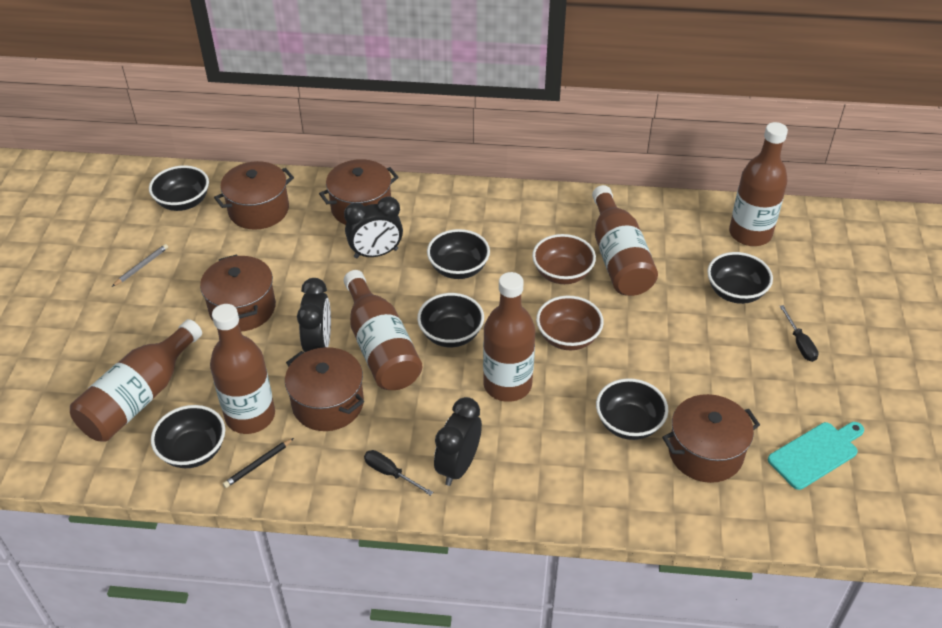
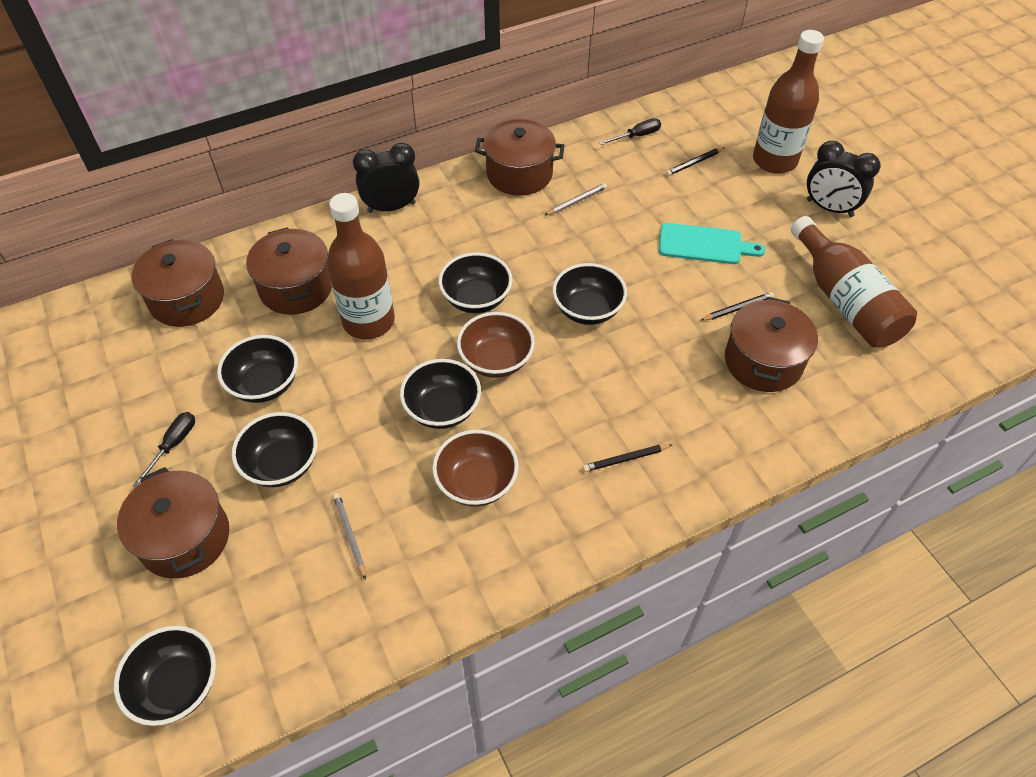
black clock: [297,278,331,352] [344,196,403,258] [434,397,482,486] = 3 -> [353,143,419,213] [807,141,881,217] = 2
black pencil: [223,438,294,488] = 1 -> [583,444,672,472] [666,147,725,176] [700,292,774,321] = 3
brown bottle: [70,319,202,442] [210,304,275,434] [344,270,422,390] [483,272,535,402] [592,185,658,296] [729,122,788,246] = 6 -> [327,193,395,339] [753,30,824,174] [791,216,917,347] = 3
grey pencil: [112,244,168,287] = 1 -> [333,493,366,580] [544,183,607,216] = 2

